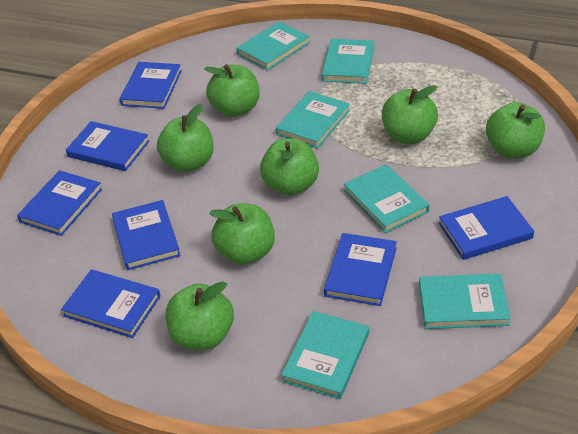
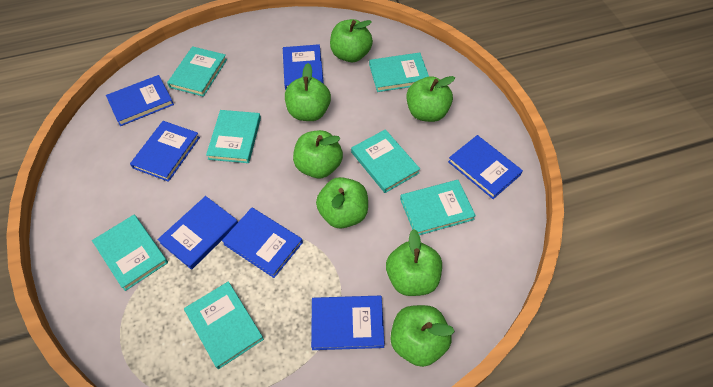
turquoise book: [237,22,310,70] [276,91,350,149] [281,311,369,399] [322,39,374,84] [344,164,429,233] [419,274,511,329] = 6 -> [92,215,168,291] [167,46,227,97] [184,281,264,369] [206,110,261,163] [351,129,420,193] [369,53,429,92] [400,180,476,235] = 7

